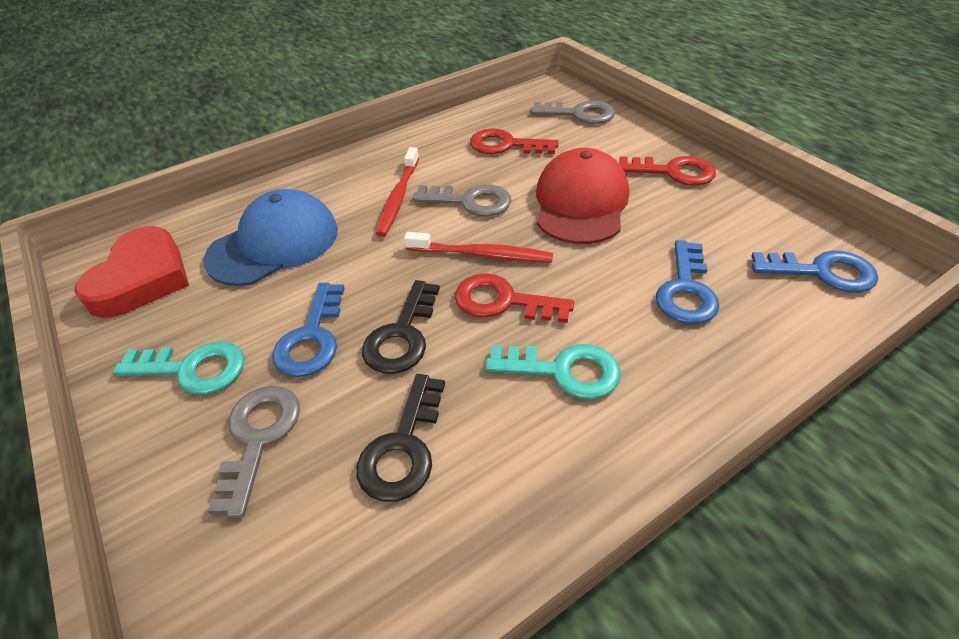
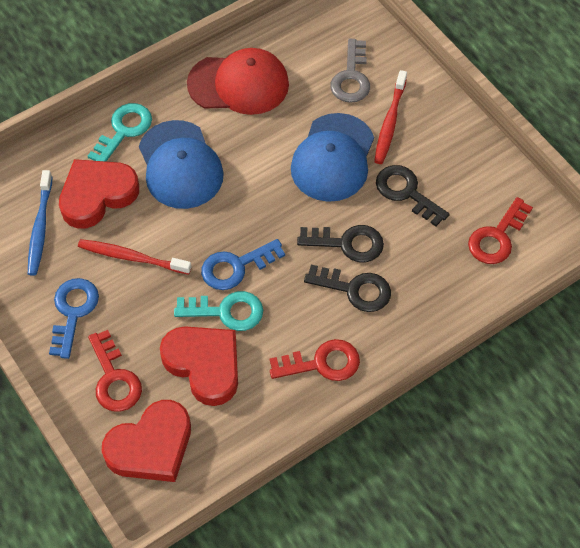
black key: [356,374,445,502] [362,280,440,374] = 2 -> [297,225,384,263] [304,265,391,312] [376,165,450,227] = 3
blue cap: [204,189,338,286] = 1 -> [139,120,224,209] [291,113,374,202] = 2
blue key: [272,283,345,377] [656,240,719,324] [752,251,878,293] = 3 -> [49,278,99,359] [201,239,285,290] = 2
blue toothbrush: none = 0 -> [28,170,53,276] = 1
grey key: [208,386,300,518] [412,184,511,217] [531,101,615,124] = 3 -> [330,39,370,103] = 1
red heart: [74,226,189,318] = 1 -> [59,159,139,229] [102,400,191,482] [160,326,238,406] = 3

